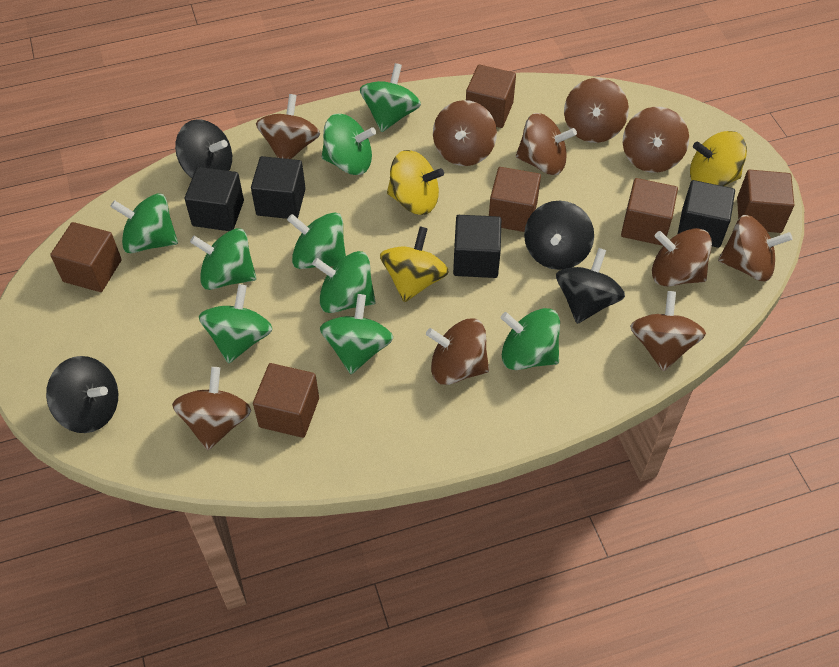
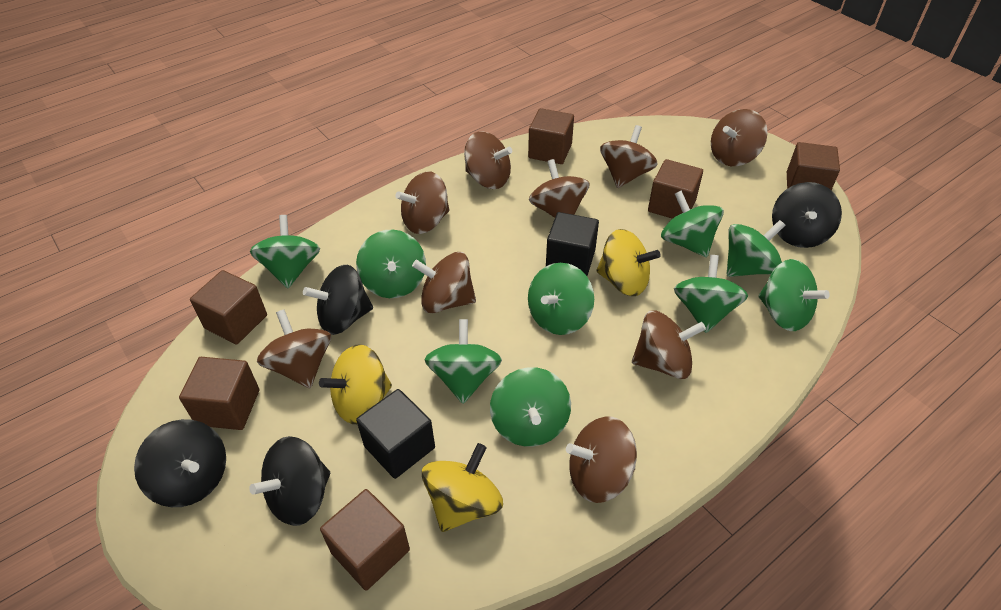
black cube: [185,167,244,231] [251,156,306,219] [453,215,501,278] [678,180,735,248] = 4 -> [356,389,435,479] [546,212,599,276] = 2
brown spinning top: [172,367,251,450] [256,94,320,159] [426,319,489,385] [433,100,497,166] [516,113,577,175] [564,78,629,143] [623,107,689,173] [630,291,706,372] [652,228,712,286] [718,215,793,282] = 10 -> [257,309,331,388] [396,172,450,234] [412,252,476,313] [464,131,512,189] [529,159,590,218] [566,416,637,503] [600,125,658,188] [632,310,706,379] [711,109,768,166] = 9

